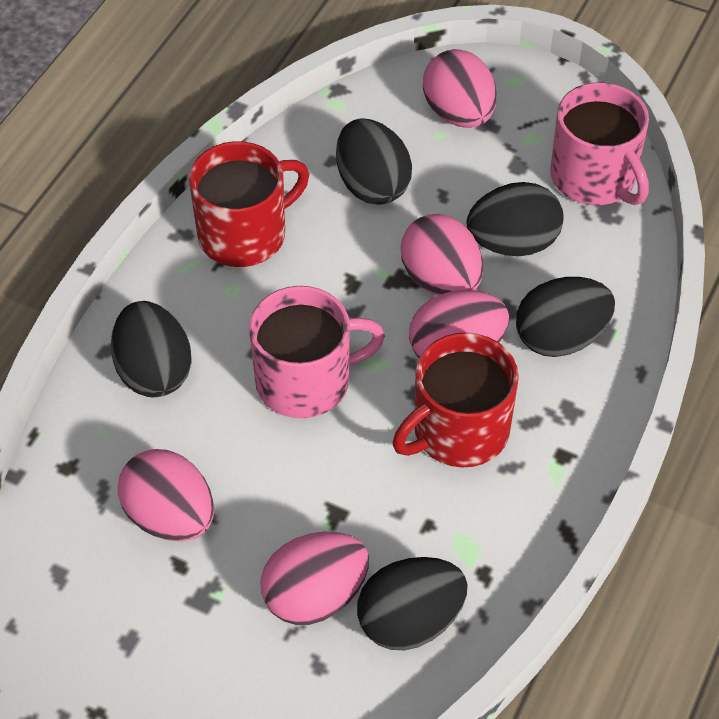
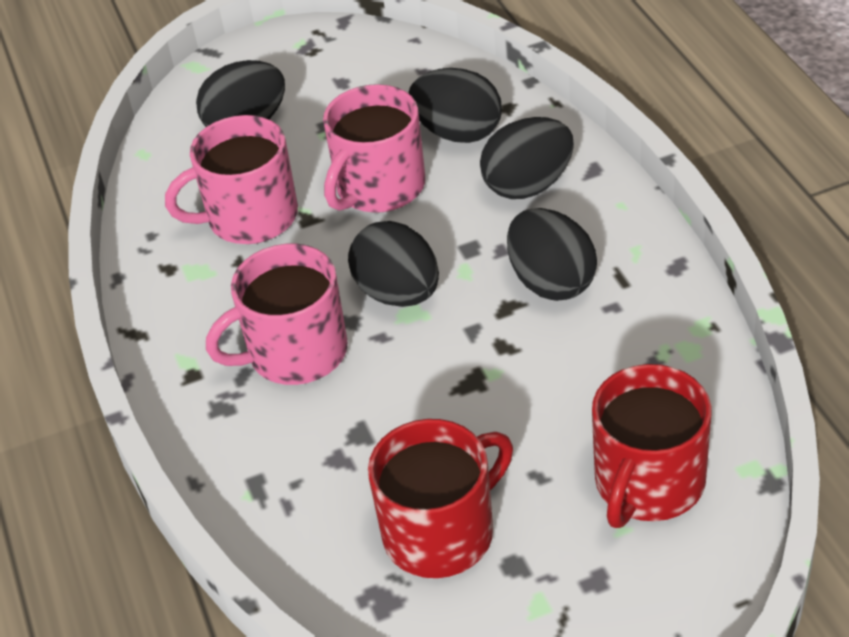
pink egg: [118,449,214,541] [261,532,369,625] [401,214,483,296] [409,290,509,358] [423,49,497,128] = 5 -> none = 0
pink mug: [249,286,385,418] [550,82,649,205] = 2 -> [165,115,298,244] [206,244,348,385] [323,84,425,213] = 3

